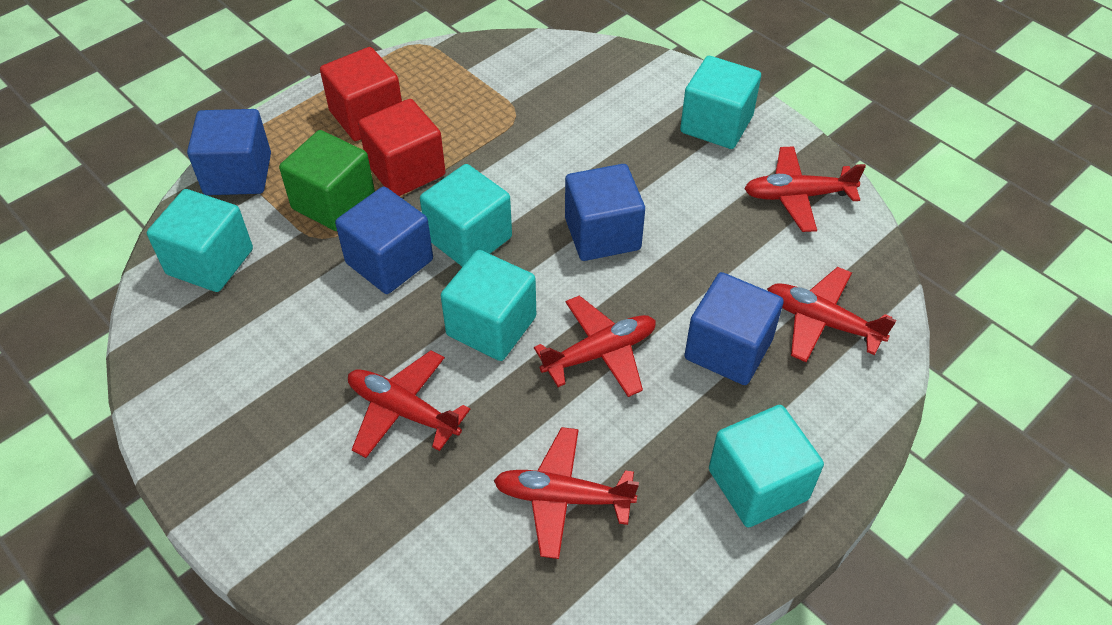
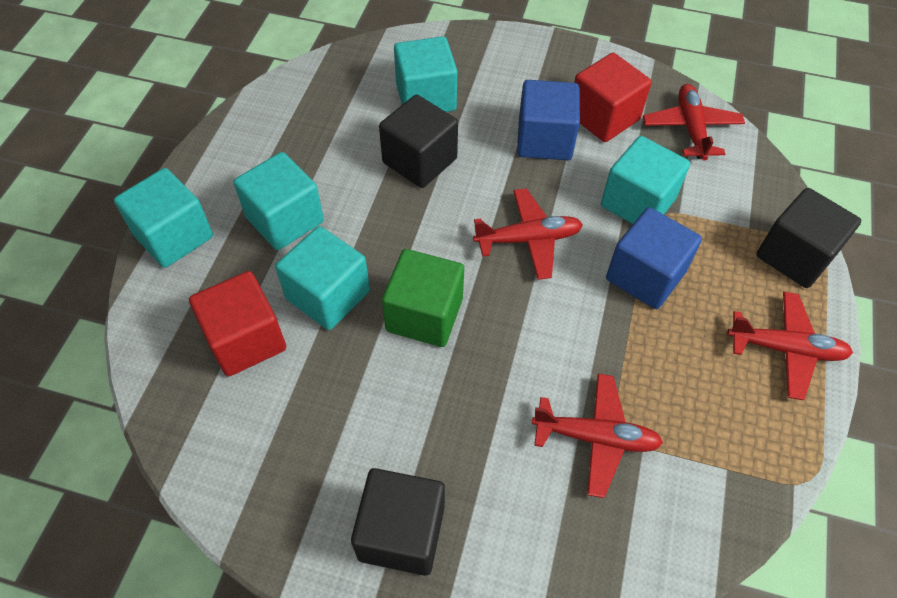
black cube: none = 0 -> [351,468,445,576] [379,95,458,188] [756,188,861,288] = 3
blue cube: [187,109,271,195] [335,186,433,294] [565,164,645,261] [684,272,784,385] = 4 -> [517,80,580,160] [606,207,702,309] = 2
red plane: [348,350,470,458] [494,427,639,559] [534,295,656,397] [744,146,866,232] [767,267,897,362] = 5 -> [473,188,583,280] [532,374,663,498] [643,84,745,161] [727,292,853,400] = 4

